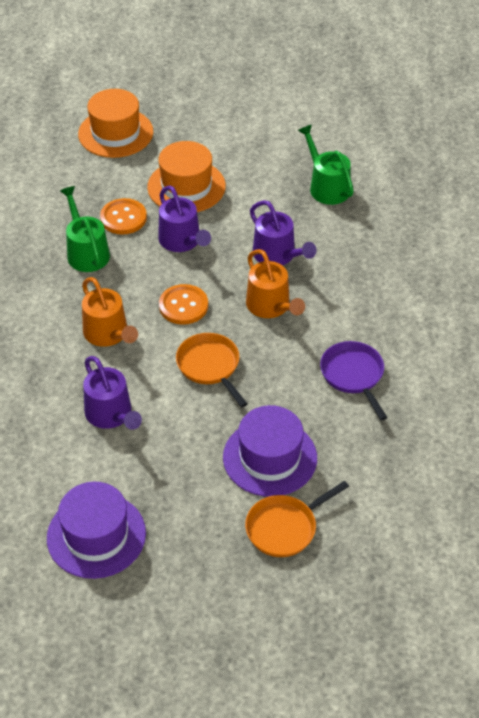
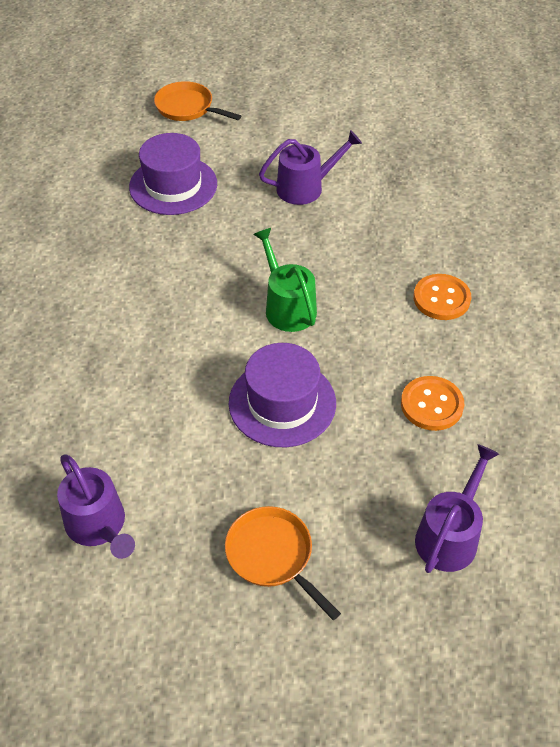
green watering can: [60,186,110,272] [298,125,354,205] = 2 -> [253,228,317,332] = 1
orange hat: [78,89,153,158] [147,141,226,212] = 2 -> none = 0
orange watering can: [82,277,138,347] [246,249,305,318] = 2 -> none = 0
purple pan: [320,341,388,420] = 1 -> none = 0

